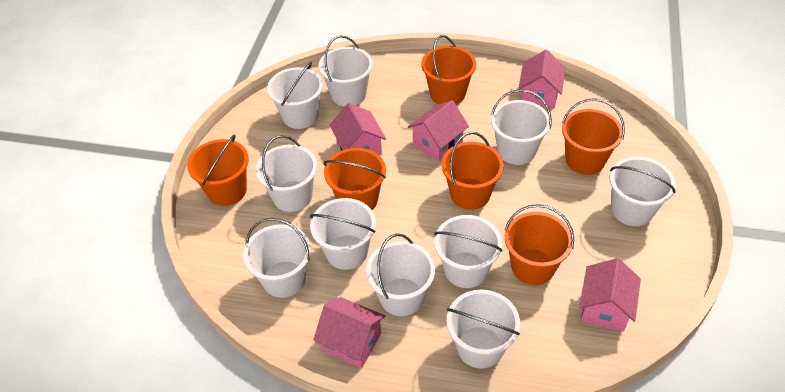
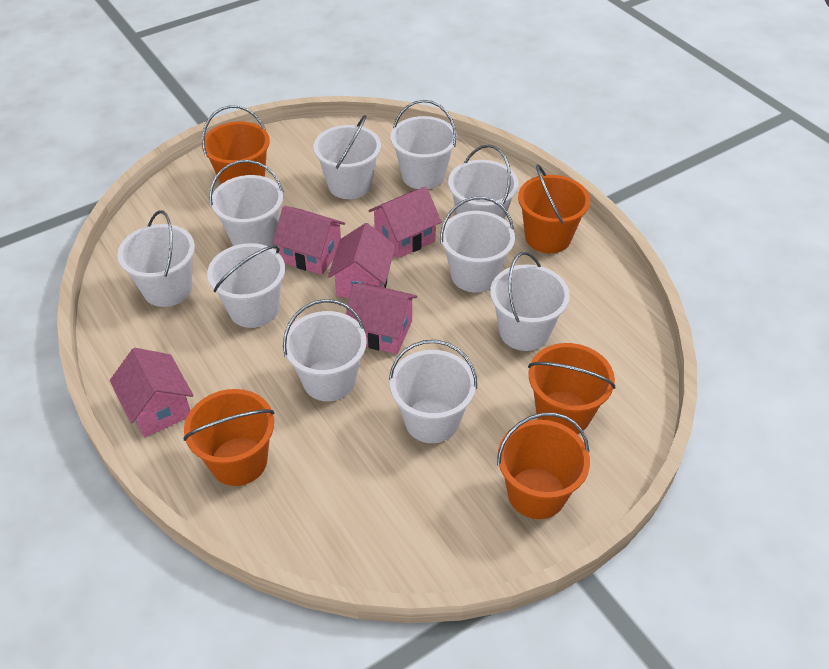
orange bucket: [187,135,249,206] [324,148,386,210] [421,35,476,105] [441,132,504,210] [505,204,574,285] [562,98,625,175] = 6 -> [183,389,275,486] [202,105,270,184] [497,412,590,519] [518,164,590,253] [528,343,615,434] = 5

